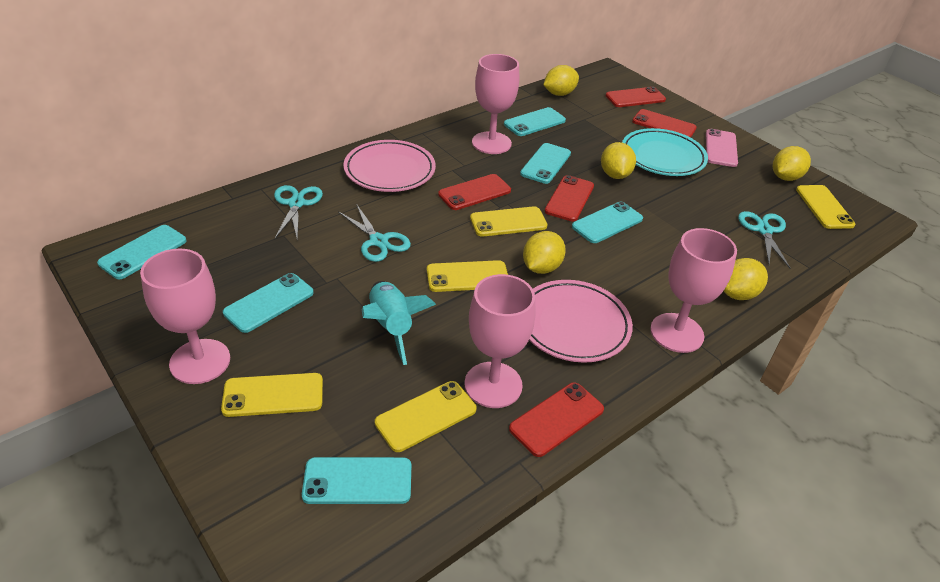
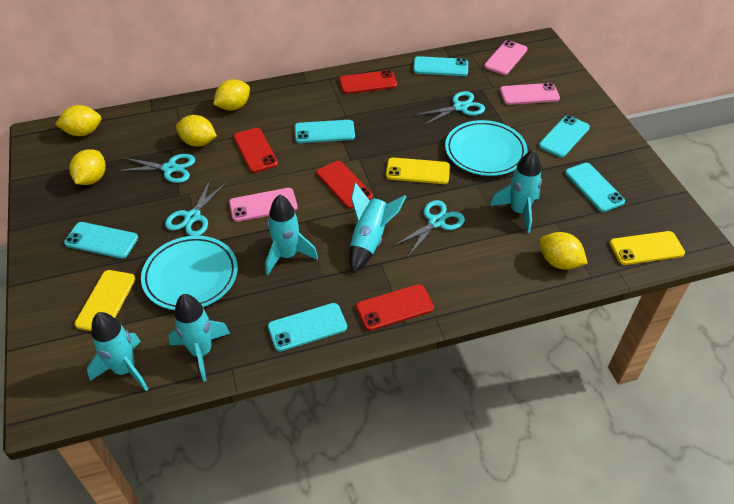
pink goblet: [140,249,230,384] [465,274,535,408] [472,54,519,154] [650,228,737,353] = 4 -> none = 0
pink phone: [706,129,738,167] = 1 -> [229,188,298,222] [484,40,528,75] [500,83,560,105] = 3
pink plate: [343,140,436,192] [529,280,633,363] = 2 -> none = 0
red phone: [438,174,511,210] [509,383,604,457] [545,175,594,221] [606,86,666,107] [632,109,697,138] = 5 -> [234,128,278,173] [316,161,373,209] [339,70,397,94] [356,284,434,331] = 4
turquoise plate: [622,128,708,176] = 1 -> [141,236,238,310] [445,120,527,176] = 2
turquoise rocket: [361,281,436,365] = 1 -> [87,312,148,391] [168,294,230,382] [265,194,318,275] [350,183,406,273] [490,150,542,233] = 5
turquoise scissors: [274,185,323,239] [339,204,411,262] [738,211,791,269] = 3 -> [118,154,195,183] [165,179,226,236] [393,200,465,257] [416,91,485,125] = 4
yellow phone: [221,373,323,417] [375,381,476,452] [427,260,508,292] [470,206,547,237] [796,185,855,229] = 5 -> [75,270,136,331] [386,158,450,184] [609,231,685,265] = 3

